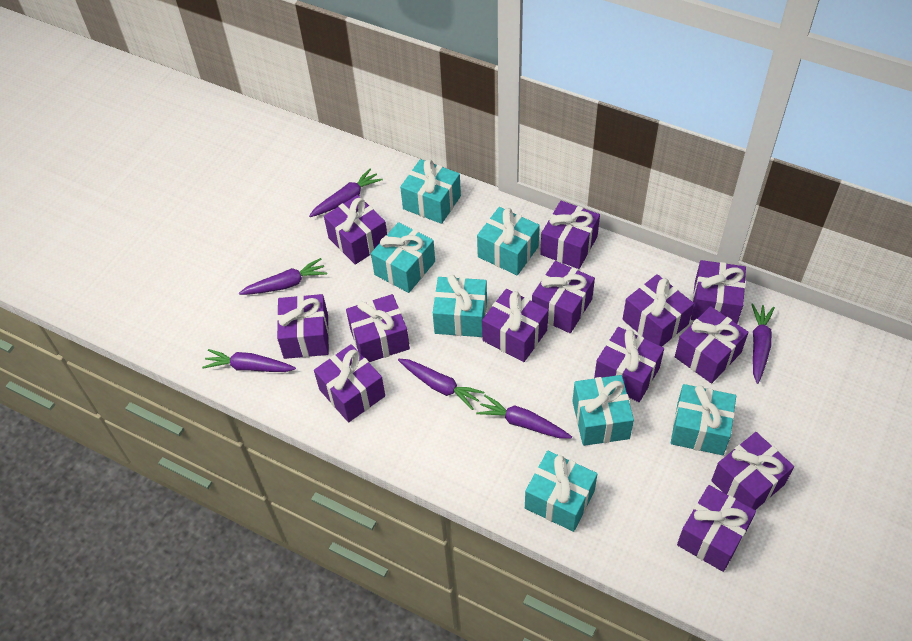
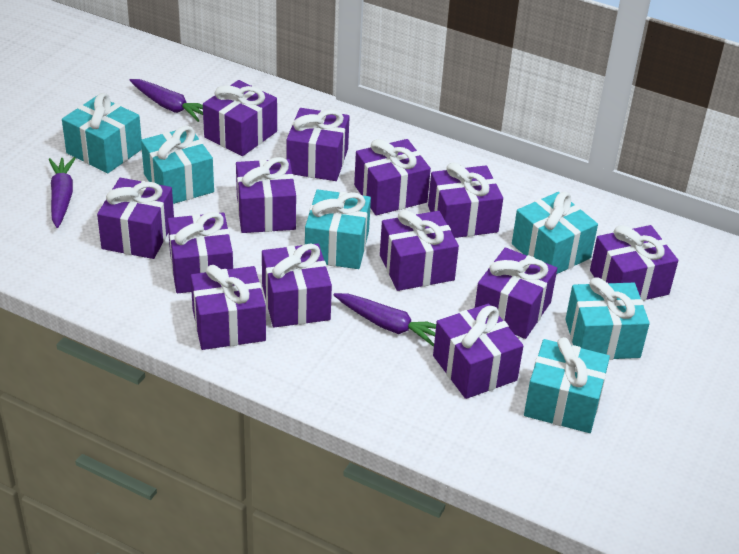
purple carrot: [202,349,296,372] [239,258,327,295] [309,168,383,217] [398,359,484,410] [476,395,572,439] [751,304,775,384] = 6 -> [49,157,76,228] [129,79,203,122] [334,293,436,347] = 3
turquoise gift: [371,222,435,293] [400,159,461,224] [433,275,487,337] [477,207,540,275] [525,451,597,532] [572,375,634,446] [671,384,736,455] = 7 -> [62,93,142,173] [141,126,214,204] [305,189,371,269] [512,192,598,274] [524,337,610,433] [566,277,650,360] = 6

